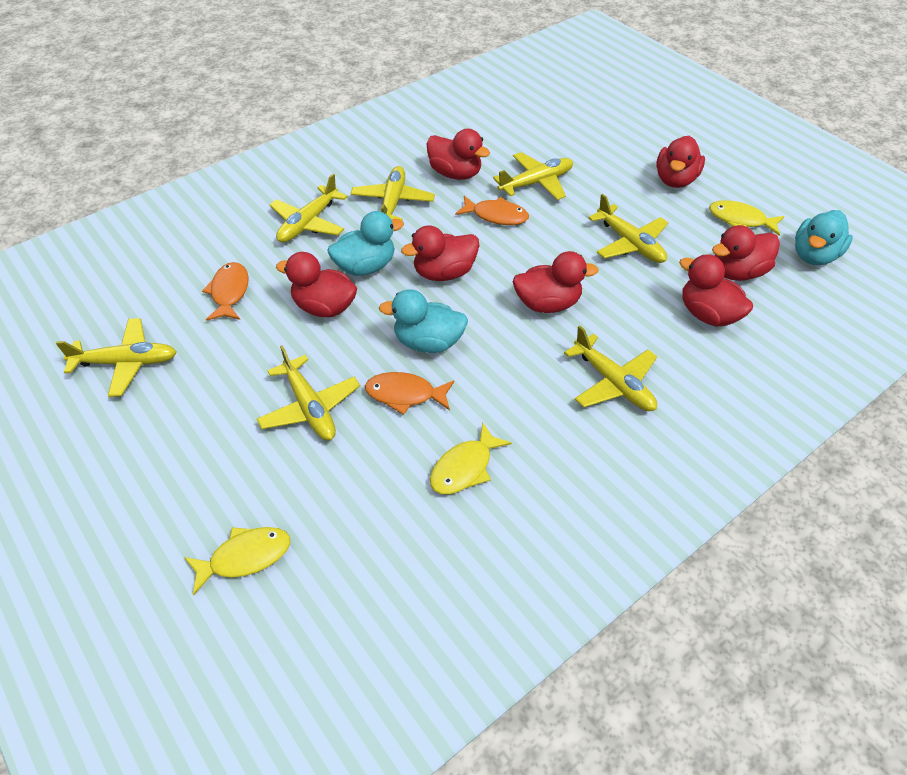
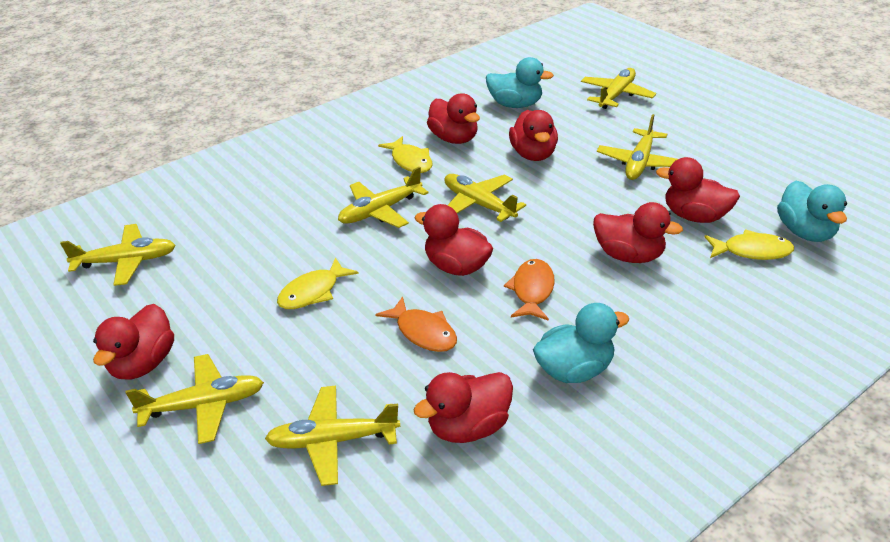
orange fish: [202,262,249,321] [365,372,454,415] [455,196,529,225] = 3 -> [375,296,457,352] [504,259,555,321] = 2

